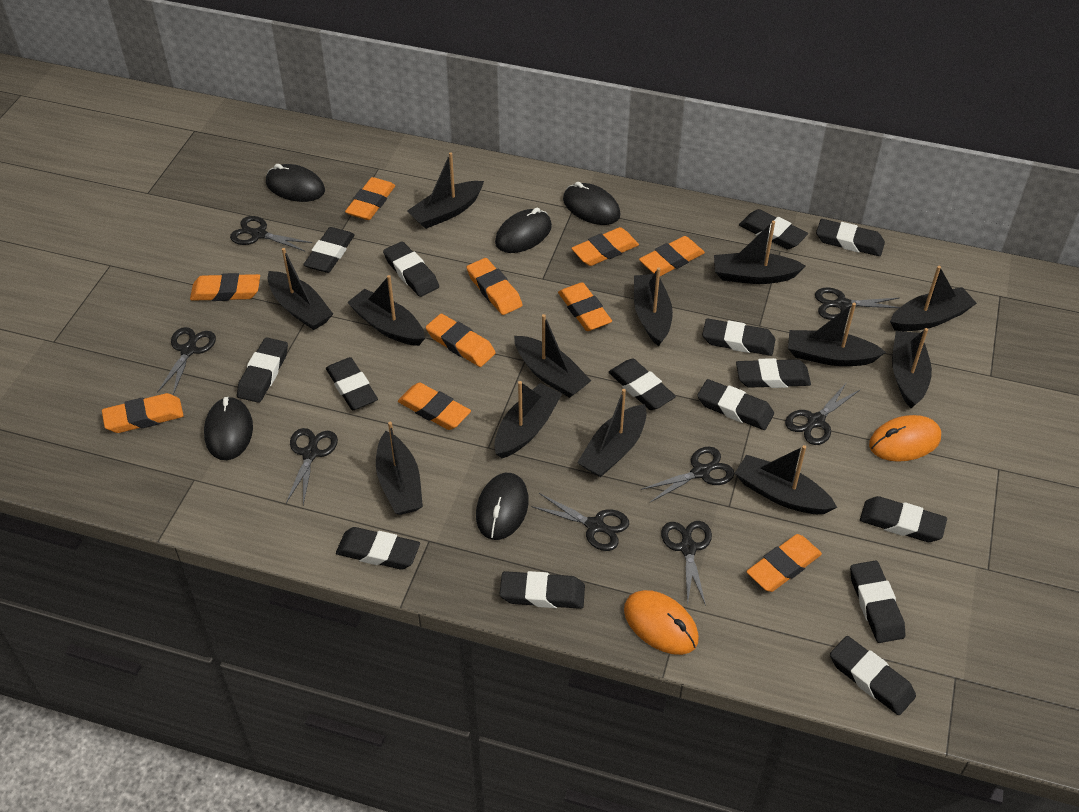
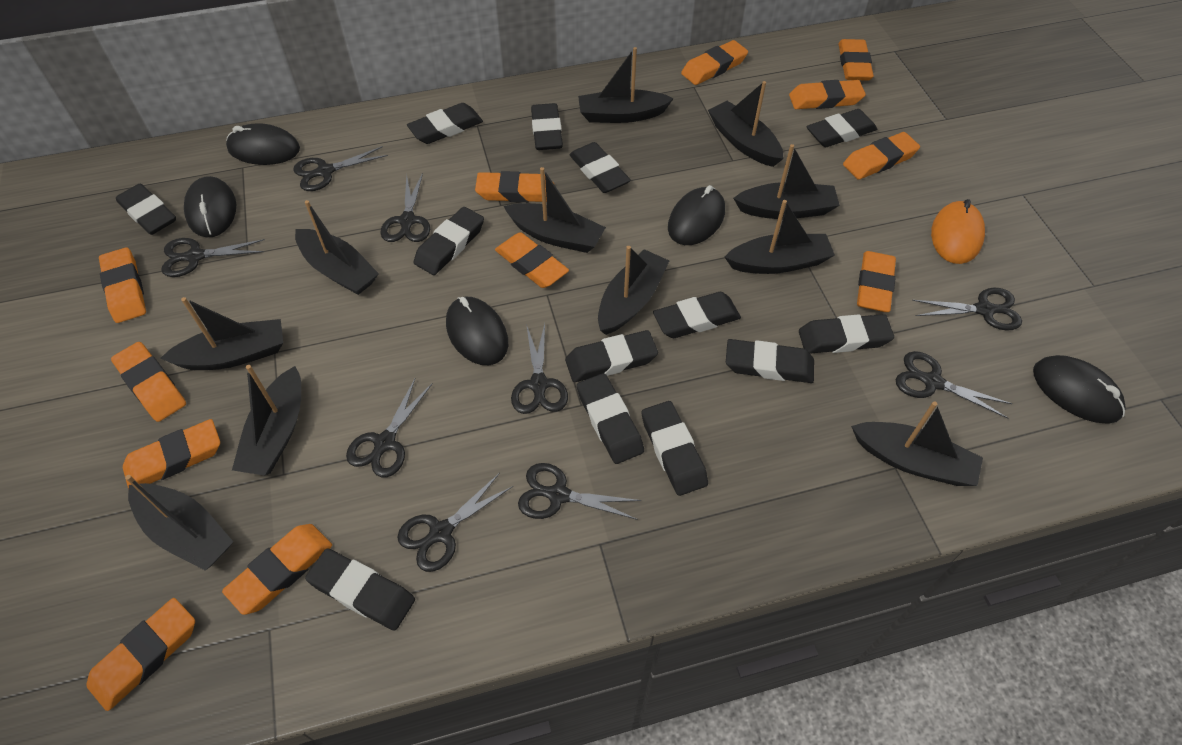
black boat: [268,248,333,330] [347,275,425,346] [376,422,423,515] [407,152,484,229] [494,381,562,458] [514,314,592,398] [577,389,647,477] [634,267,673,346] [714,221,806,284] [735,445,837,514] [788,303,886,366] [890,266,977,332] [892,328,932,408] = 13 -> [125,475,233,571] [161,297,283,370] [232,365,301,476] [295,200,379,295] [504,167,606,253] [578,47,674,123] [598,246,669,335] [708,81,783,167] [725,200,835,274] [733,144,840,219] [851,401,983,486] = 11
black eraser: [237,338,288,403] [303,227,355,273] [326,357,378,410] [336,527,420,570] [383,241,439,297] [500,571,585,609] [609,359,676,410] [697,379,774,430] [702,319,775,356] [736,358,811,388] [739,209,808,249] [816,219,885,256] [830,636,916,715] [850,560,906,643] [860,496,947,542] = 15 -> [116,183,176,235] [305,548,415,630] [407,103,483,144] [414,207,484,275] [531,103,563,150] [565,330,658,382] [569,142,631,193] [577,373,644,464] [642,401,708,496] [653,292,741,338] [726,339,814,383] [799,314,894,354] [807,109,877,147] = 13
black scissors: [157,327,216,395] [230,216,312,252] [286,428,338,505] [531,493,629,551] [640,447,734,503] [661,521,712,606] [785,382,861,445] [815,288,900,320] = 8 -> [161,238,265,277] [293,146,388,191] [346,379,433,477] [380,173,430,242] [397,473,513,572] [511,324,568,414] [518,463,642,520] [896,351,1013,419] [912,288,1022,331] = 9
orange eraser: [102,393,184,433] [190,273,260,301] [345,177,395,220] [398,383,471,430] [426,314,496,367] [467,258,522,315] [558,282,612,331] [571,227,639,266] [639,236,705,276] [747,534,822,592] = 10 -> [86,598,195,711] [99,247,146,323] [111,342,186,422] [123,419,220,490] [222,524,332,615] [475,171,555,203] [495,232,569,288] [681,40,748,85] [789,80,866,109] [839,39,874,81] [843,132,920,180] [857,251,896,312] = 12
orange mouse: [624,590,699,655] [869,415,941,462] = 2 -> [931,199,985,264] = 1

